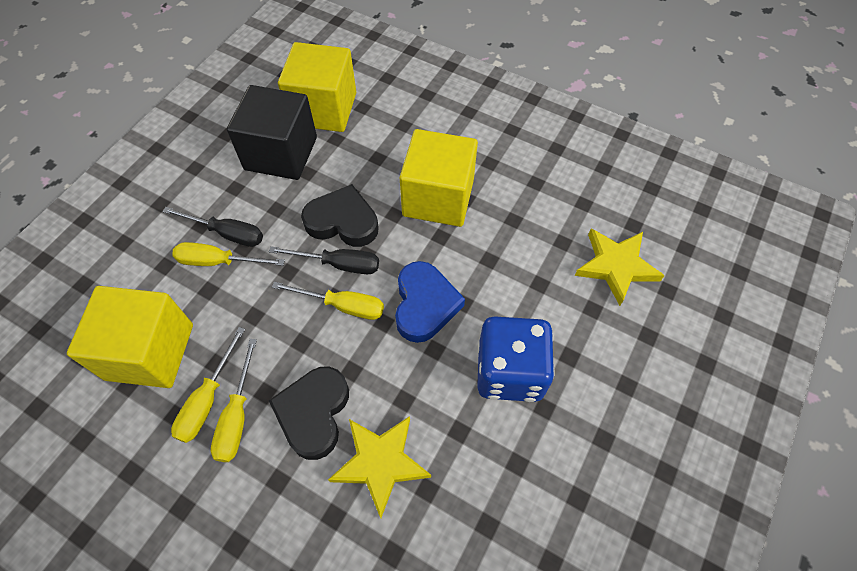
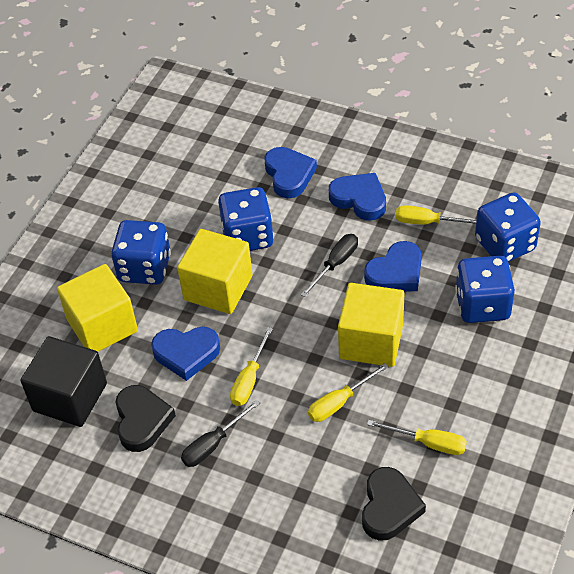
blue dice: [477,316,555,402] = 1 -> [111,220,171,285] [218,187,274,251] [455,256,515,323] [475,192,541,262] = 4
blue heart: [395,261,465,343] = 1 -> [151,327,220,381] [264,147,317,198] [329,173,386,221] [364,241,422,291] = 4
yellow star: [328,416,431,518] [575,229,665,306] = 2 -> none = 0

